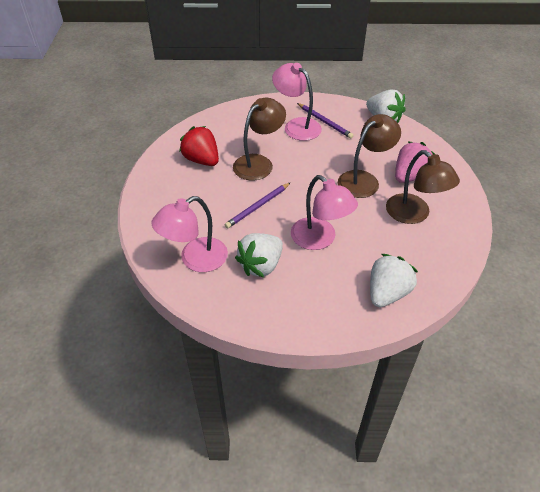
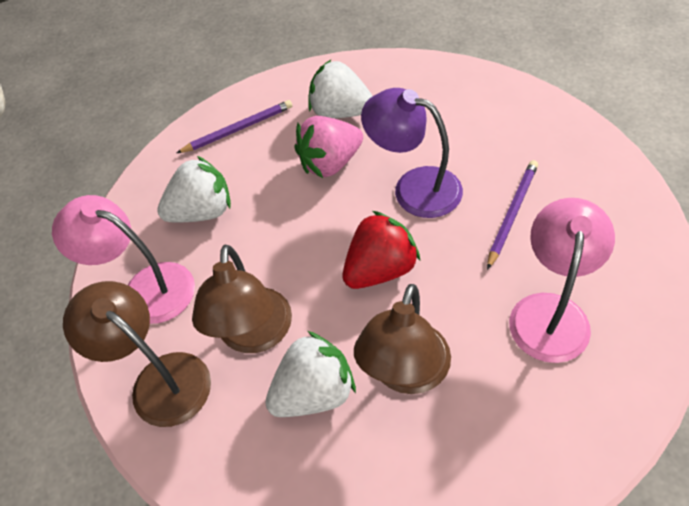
pink lamp: [151,196,228,272] [272,63,322,141] [291,175,358,250] = 3 -> [52,195,195,324] [509,198,615,363] = 2
purple lamp: none = 0 -> [361,88,463,218] = 1

